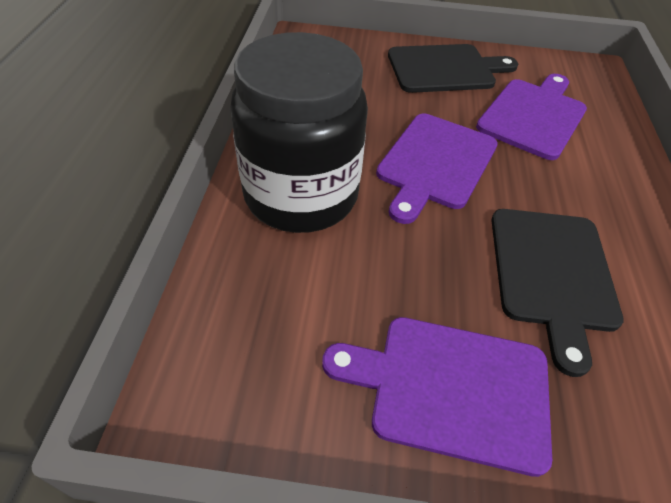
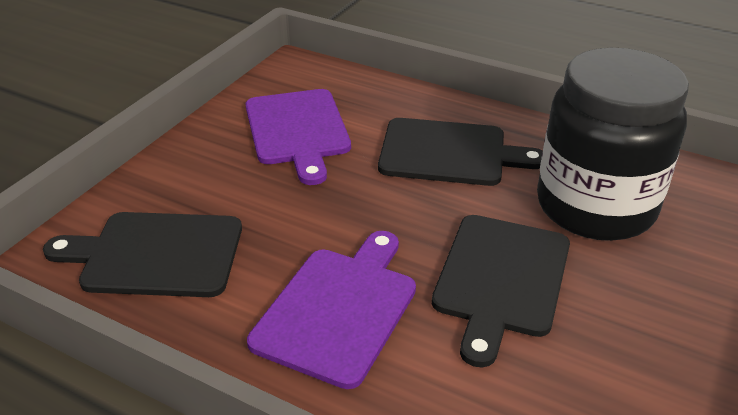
black cutting board: [388,44,518,93] [491,209,624,377] = 2 -> [43,212,242,297] [378,118,543,186] [432,215,570,367] = 3
purple cutting board: [322,317,552,477] [376,114,498,224] [476,74,587,160] = 3 -> [246,89,351,185] [247,231,416,389] = 2

